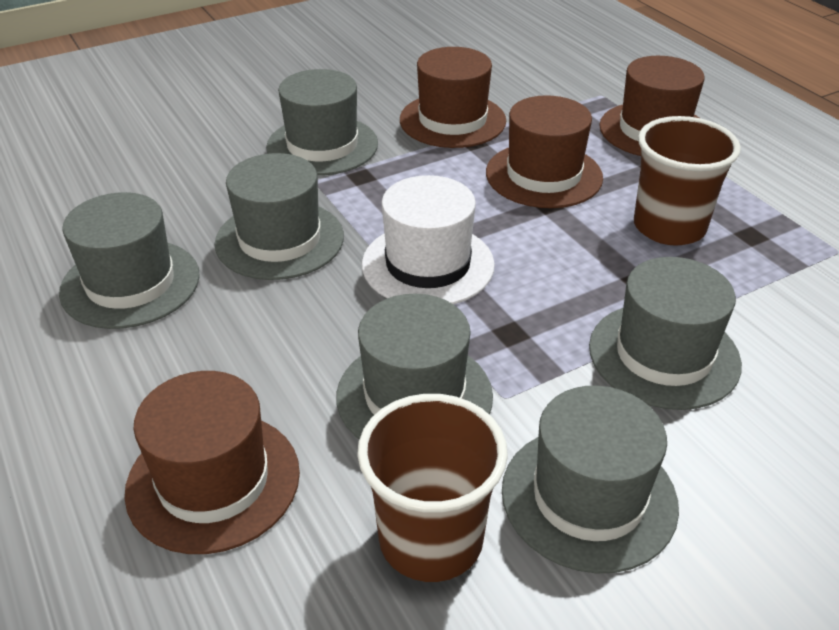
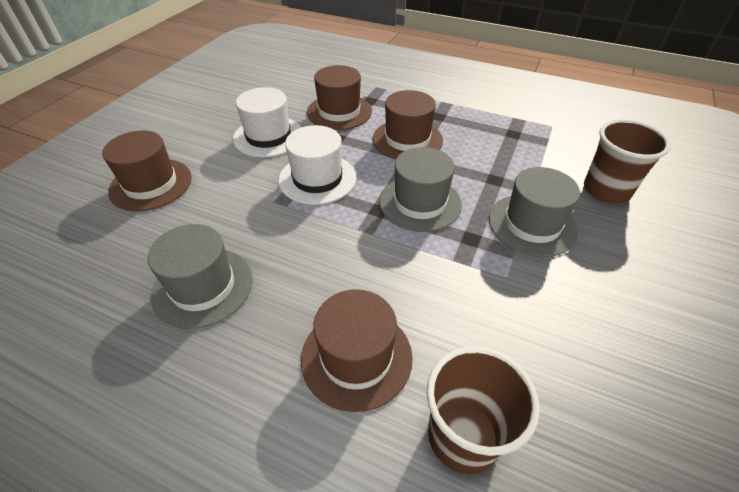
grey hat: [59,192,200,329] [215,153,344,280] [266,69,378,176] [336,294,493,439] [502,386,679,573] [589,257,742,410] = 6 -> [148,224,253,329] [379,147,462,232] [489,167,580,257] = 3
white hat: [362,175,495,304] = 1 -> [233,87,301,157] [278,125,356,205] = 2

